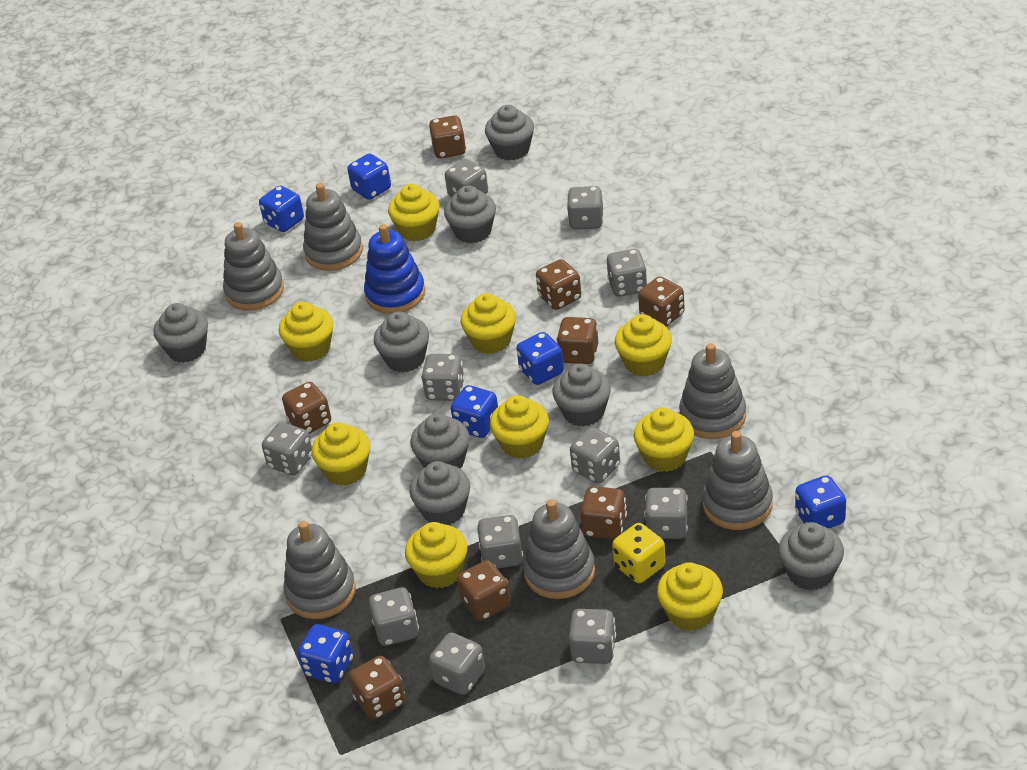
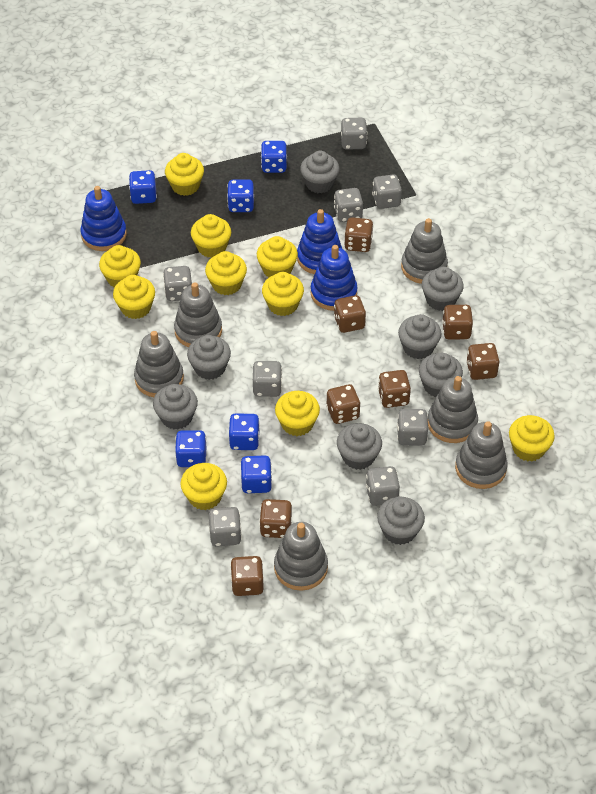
blue stacking toy: [364,224,425,314] = 1 -> [80,186,127,251] [297,209,342,274] [310,245,358,311] = 3
grey dice: [262,422,312,475] [369,587,419,646] [421,354,465,401] [429,633,485,695] [445,159,488,197] [477,515,523,569] [567,186,603,230] [569,609,616,664] [570,427,620,483] [607,249,648,297] [644,488,688,539] = 11 -> [163,266,192,301] [209,507,242,547] [252,361,282,397] [334,188,363,222] [341,118,367,150] [366,466,400,506] [372,174,402,209] [397,409,428,445] = 8
yellow cupcake: [279,302,333,362] [312,422,370,486] [388,184,440,241] [405,522,468,588] [460,293,516,354] [490,395,549,459] [615,314,672,376] [634,407,694,472] [657,562,723,631] = 9 -> [99,245,141,288] [113,275,155,319] [165,153,204,196] [181,463,227,510] [191,214,231,258] [205,251,247,295] [257,236,298,278] [262,272,304,316] [275,391,320,436] [509,415,555,462] = 10
yellow dice: [612,523,666,583] = 1 -> none = 0

